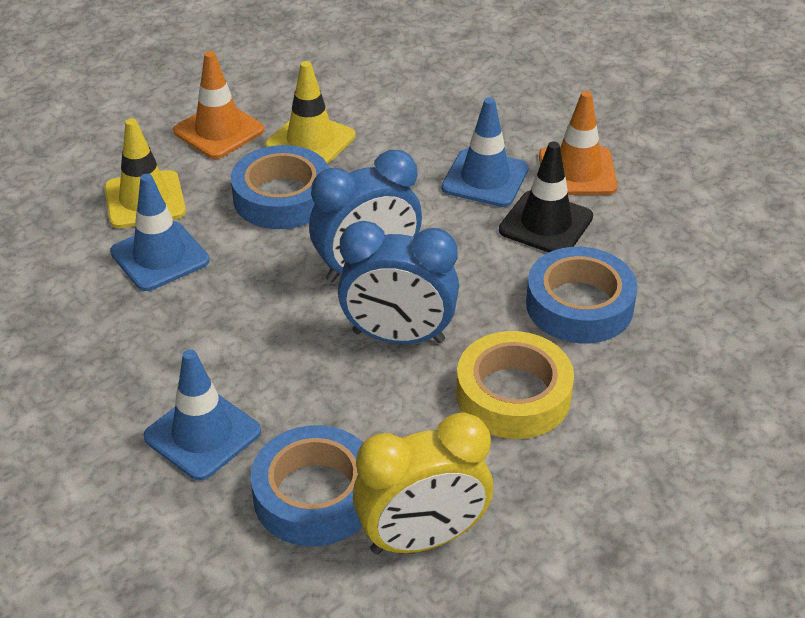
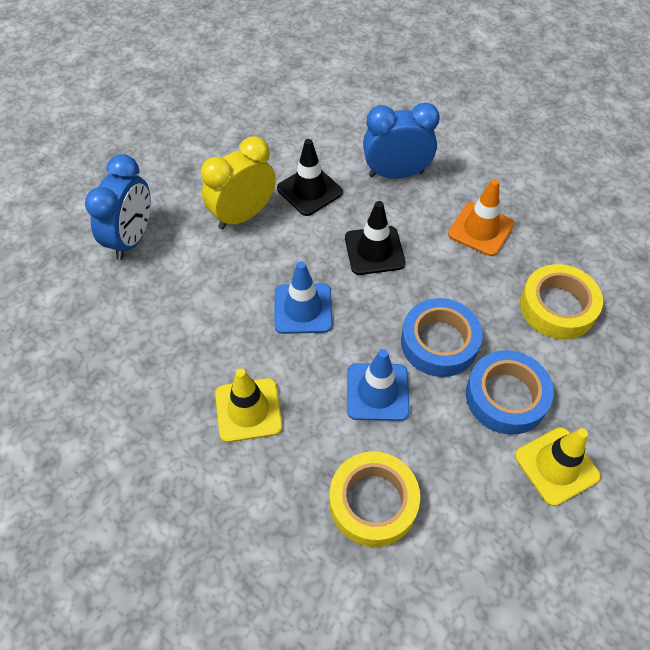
black traffic cone: [499,141,593,253] = 1 -> [277,139,343,216] [345,201,406,275] = 2
blue tape: [231,145,329,229] [250,425,363,546] [526,247,638,343] = 3 -> [401,298,483,377] [466,350,554,435] = 2
blue traffic cone: [110,174,209,291] [143,349,261,481] [442,97,529,207] = 3 -> [274,261,332,334] [347,349,410,421] = 2
orange traffic cone: [173,51,264,159] [539,91,618,195] = 2 -> [448,179,514,256] = 1
yellow tape: [456,331,574,439] = 1 -> [329,451,420,547] [520,264,603,339] = 2

